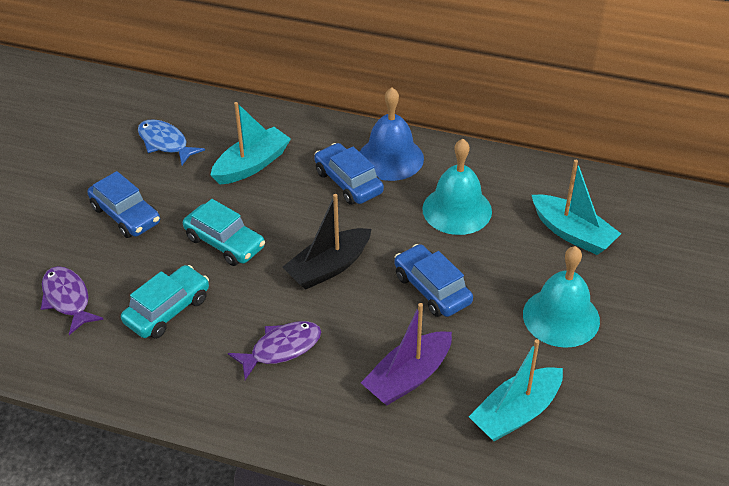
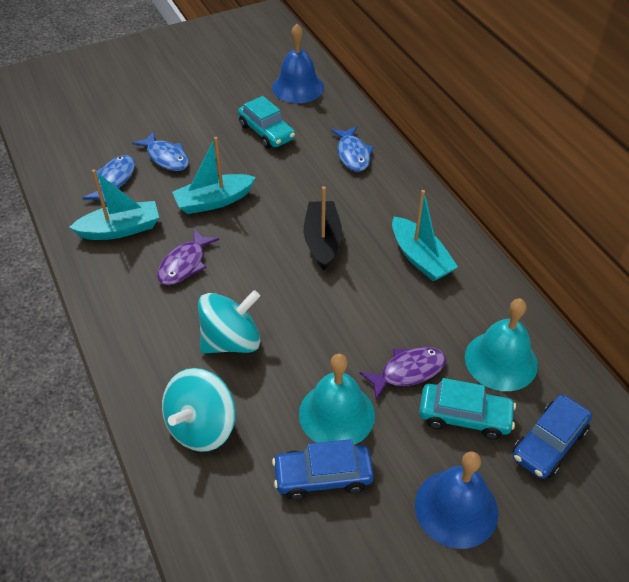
blue bell: [360,88,424,181] = 1 -> [272,24,324,103] [415,451,498,549] = 2
blue car: [87,171,160,238] [314,143,384,205] [394,244,473,317] = 3 -> [272,439,374,500] [513,395,592,479] = 2
blue fish: [138,119,205,165] = 1 -> [82,155,135,204] [132,131,189,171] [331,126,374,172] = 3
purple boat: [361,303,452,405] = 1 -> none = 0
turquoise spinning top: none = 0 -> [162,368,236,452] [198,290,260,354] = 2

